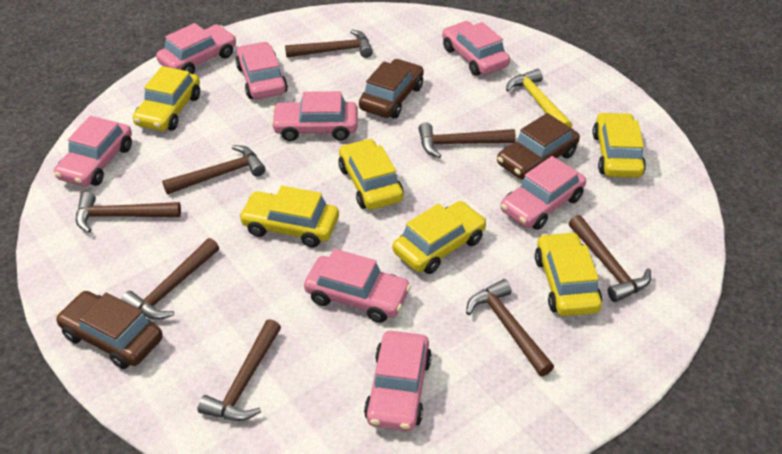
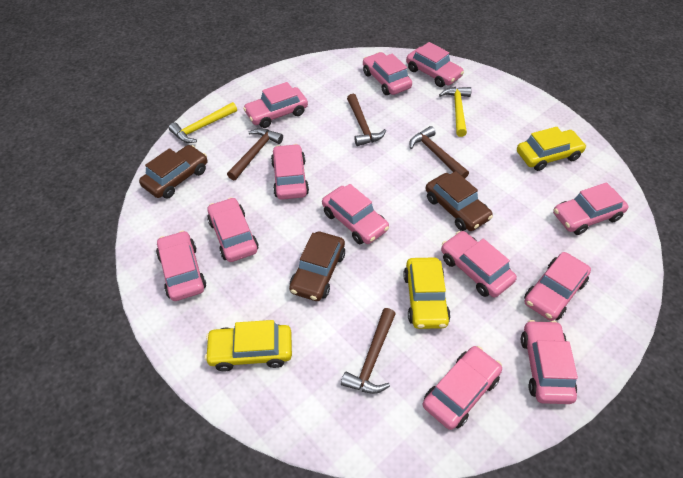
brown hammer: [76,192,181,233] [121,238,219,320] [162,145,266,195] [198,319,281,421] [285,30,373,58] [418,123,516,158] [466,279,554,376] [569,215,651,302] = 8 -> [227,128,283,180] [341,308,396,394] [347,94,386,146] [409,126,469,178] = 4
pink car: [54,116,132,187] [156,23,236,74] [235,42,288,99] [271,91,358,141] [304,249,411,323] [364,331,432,431] [442,21,510,76] [500,156,586,230] = 8 -> [156,231,206,301] [207,197,258,262] [243,82,308,128] [271,144,309,200] [322,184,389,244] [363,52,412,95] [406,42,464,87] [423,346,502,430] [441,231,517,297] [521,320,578,404] [524,252,591,321] [553,182,629,235] = 12
yellow car: [133,66,200,131] [239,186,339,247] [338,139,404,210] [393,201,486,274] [535,232,602,316] [592,112,646,178] = 6 -> [205,320,292,371] [403,257,451,329] [517,127,586,171] = 3
yellow hammer: [506,69,572,127] = 1 -> [169,102,237,143] [439,87,471,137] = 2

